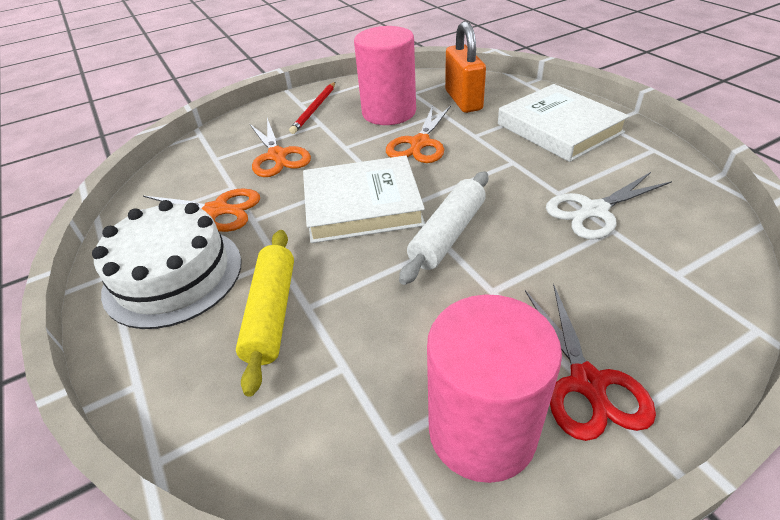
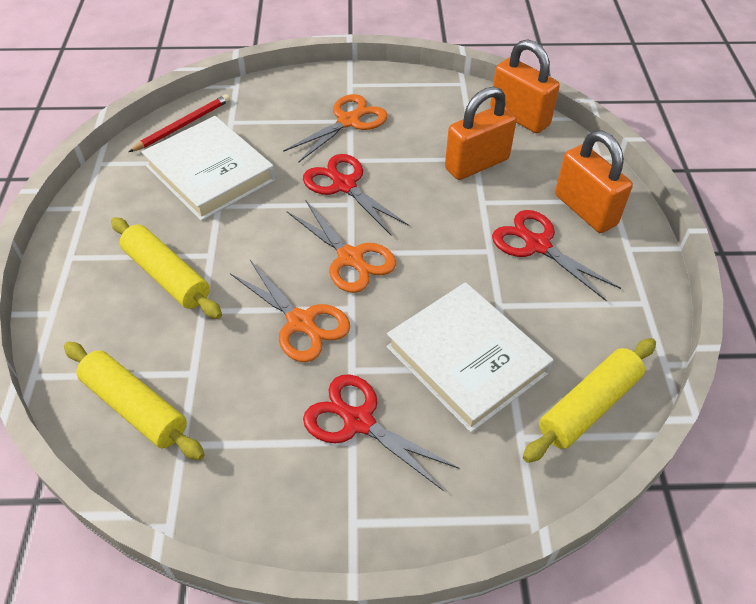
orange padlock: [445,21,486,113] = 1 -> [445,87,517,180] [490,39,560,133] [555,131,633,233] = 3
pink cylinder: [354,26,416,125] [427,295,562,483] = 2 -> none = 0
red scissors: [525,284,656,441] = 1 -> [303,154,409,236] [303,374,460,490] [492,210,621,301] = 3
white cake: [92,200,242,329] = 1 -> none = 0
white rolling pin: [399,171,488,285] = 1 -> none = 0
white scissors: [546,172,672,240] = 1 -> none = 0
yellow rolling pin: [236,230,294,397] = 1 -> [64,342,205,461] [111,217,222,319] [523,338,656,463] = 3

